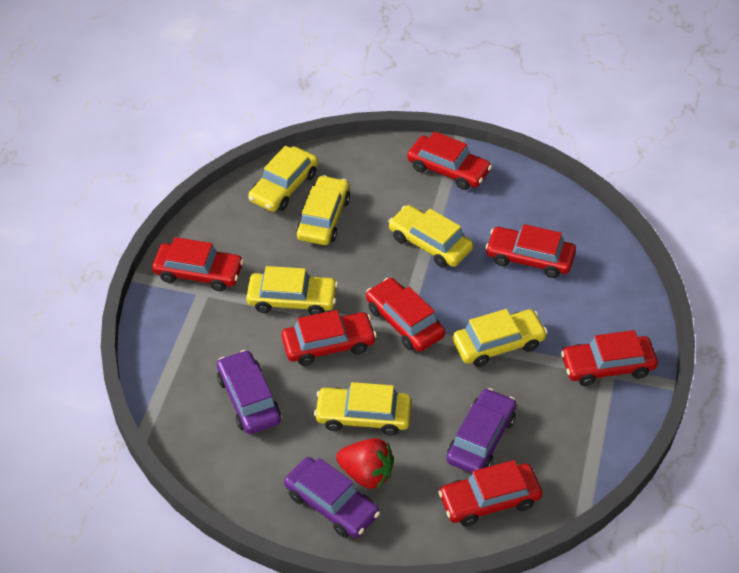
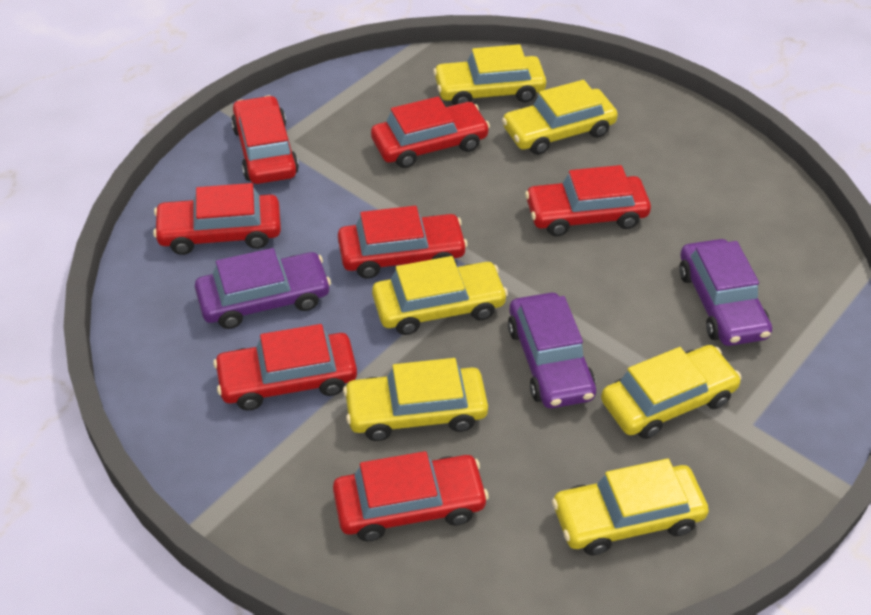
red strawberry: [336,438,394,489] = 1 -> none = 0

